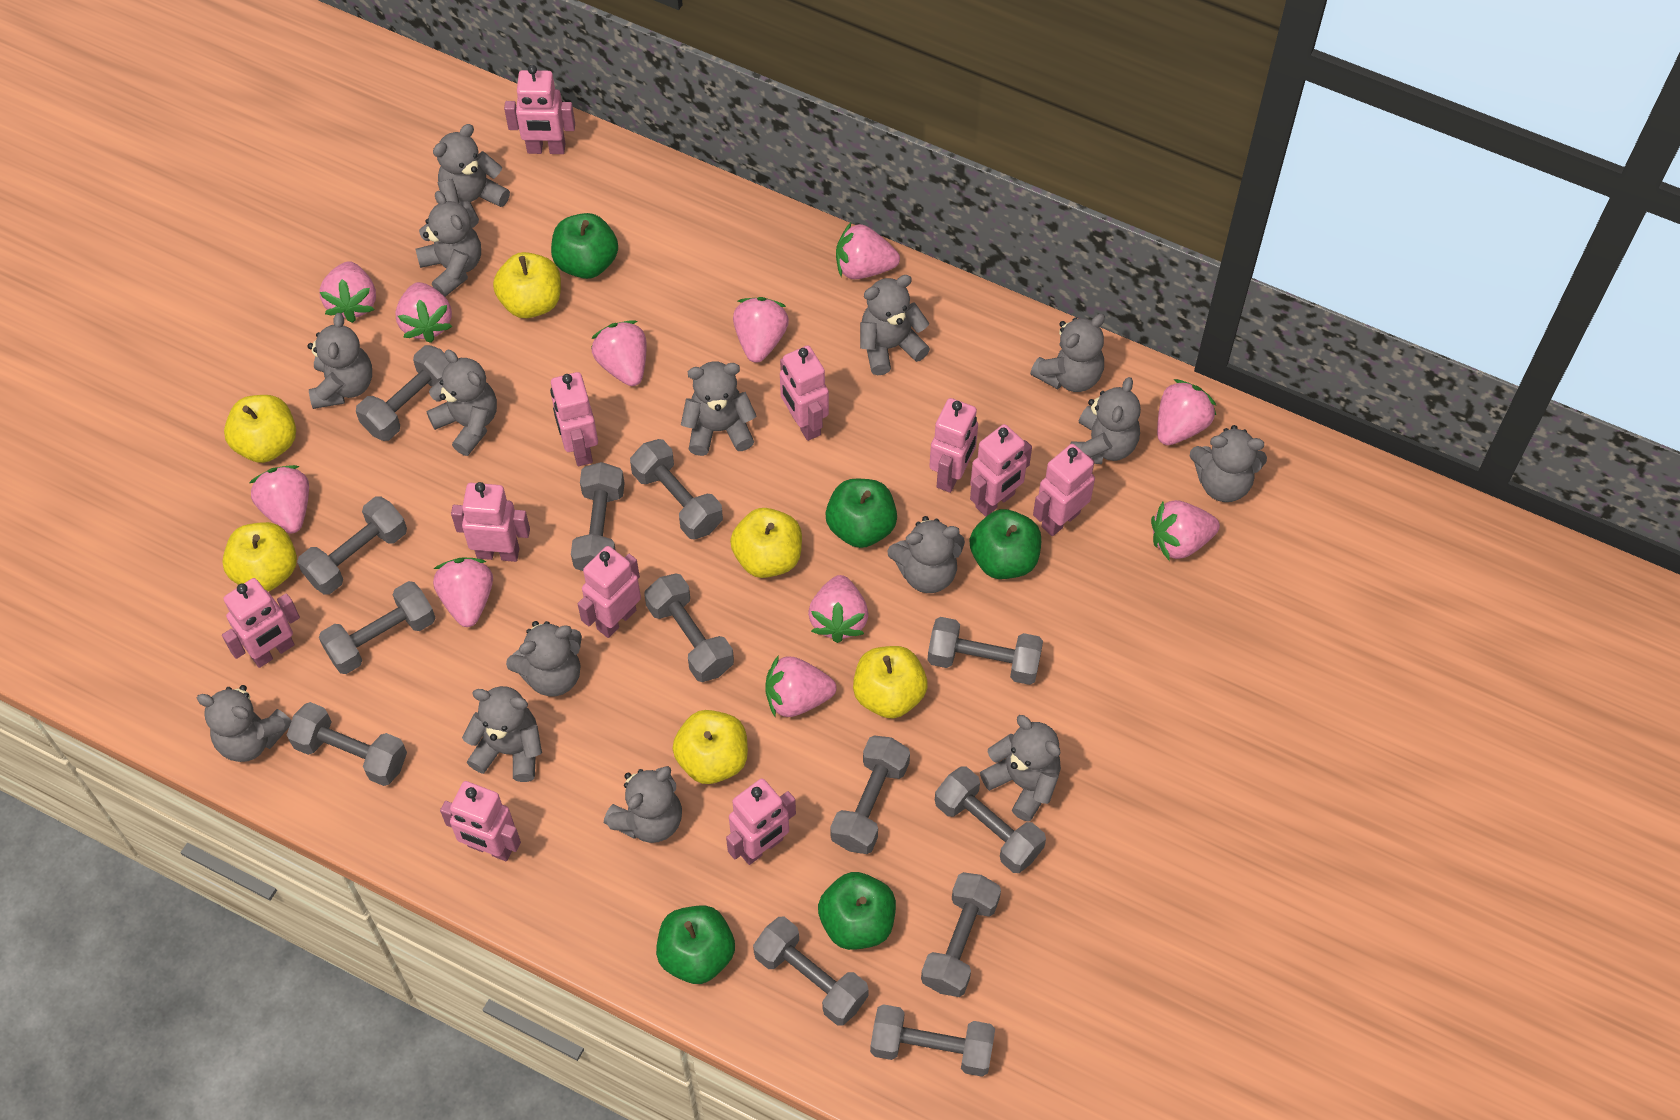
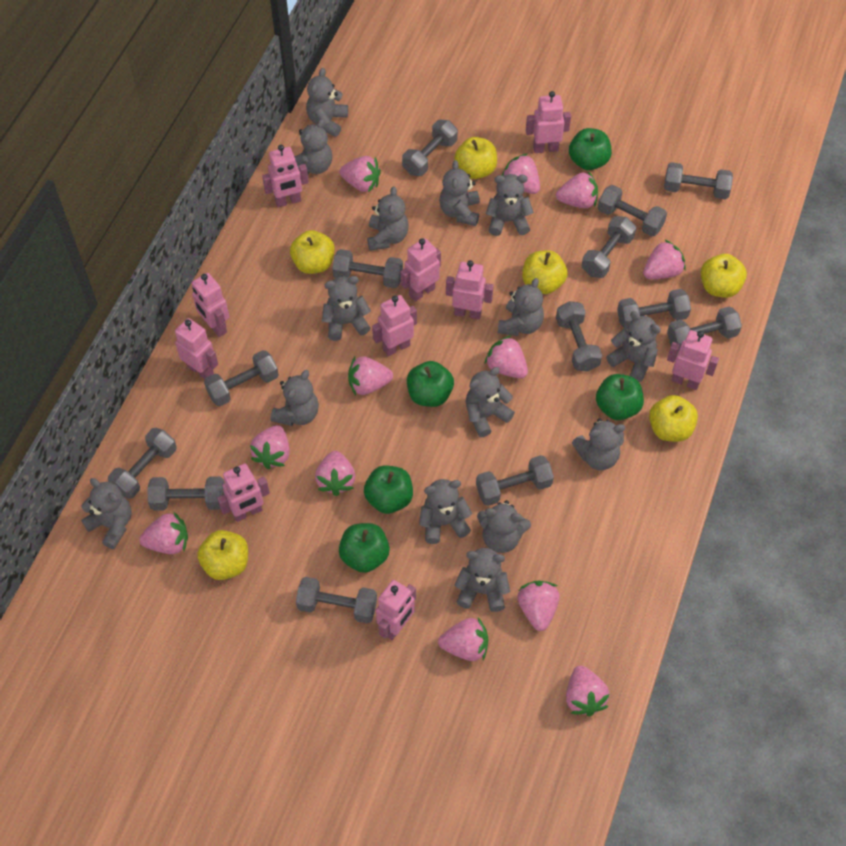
pink robot: [222,578,300,668] [440,781,521,861] [451,482,530,562] [504,65,575,154] [550,372,598,466] [578,546,641,638] [726,778,796,865] [780,345,829,441] [929,398,978,493] [970,424,1032,517] [1033,444,1095,536] = 11 -> [175,318,218,379] [192,273,229,337] [218,464,270,522] [262,145,309,208] [372,295,417,356] [376,580,416,640] [400,238,441,302] [446,260,494,320] [526,91,571,153] [667,330,719,390] = 10
pink strawberry: [249,465,309,533] [320,261,376,323] [395,282,453,343] [433,558,493,627] [591,320,647,386] [733,297,789,363] [765,655,837,717] [808,575,868,643] [836,223,900,279] [1151,500,1220,560] [1157,379,1216,445] = 11 -> [139,511,188,554] [250,425,290,469] [315,451,355,496] [340,156,381,192] [348,356,393,395] [438,618,488,661] [485,335,528,379] [502,153,540,194] [517,581,560,631] [556,171,598,208] [566,666,610,716] [643,240,686,279] = 12

